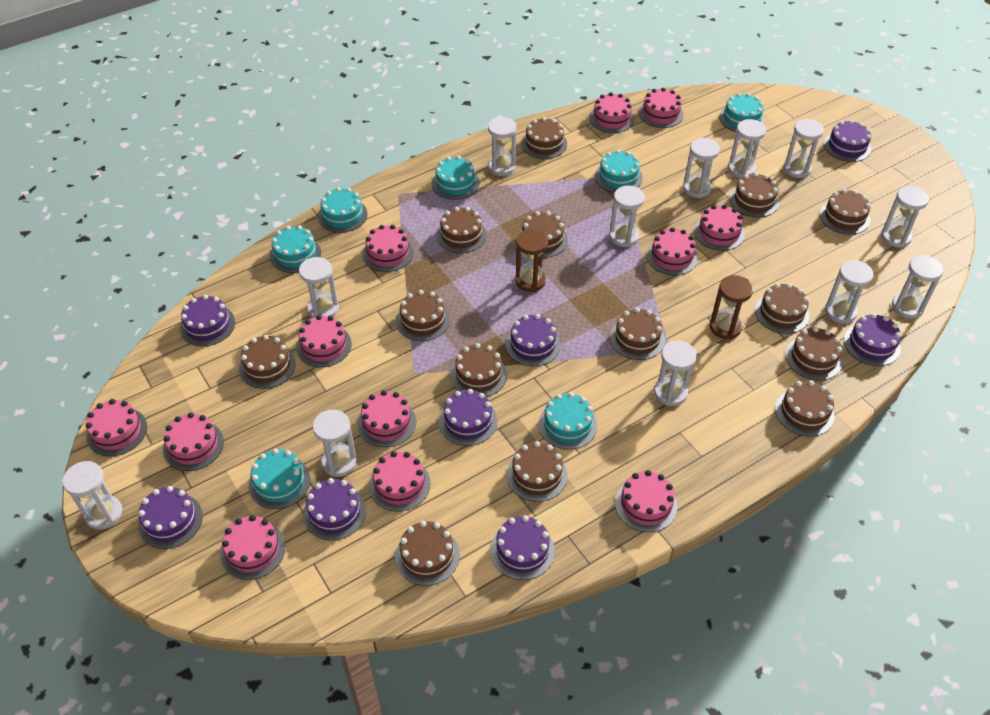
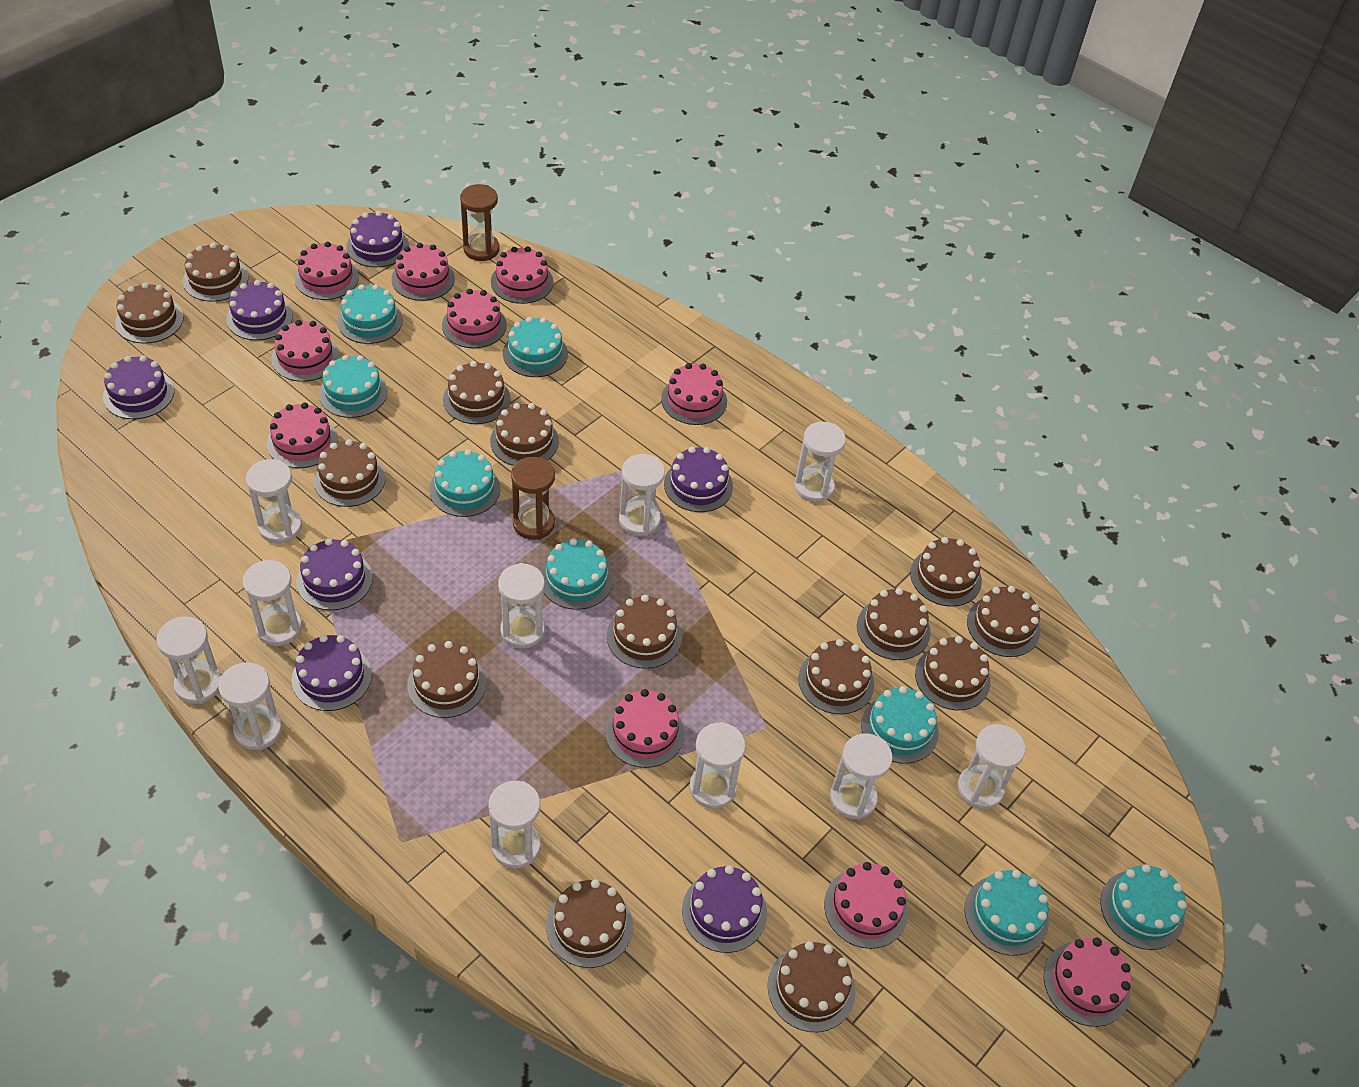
pink cake: [86,399,147,457] [163,412,224,471] [220,515,285,580] [296,315,352,367] [358,390,416,447] [363,225,414,272] [369,451,430,511] [589,92,634,133] [615,470,678,532] [639,88,684,128] [646,227,698,275] [694,204,745,251] = 12 -> [267,403,338,468] [271,320,339,382] [294,242,359,300] [391,243,455,301] [442,289,507,348] [491,247,553,304] [605,689,684,768] [661,363,727,425] [824,862,908,949] [1044,938,1131,1027] = 10
purple cake: [138,486,203,549] [180,295,235,346] [303,478,366,540] [439,389,497,446] [490,515,555,580] [506,314,561,366] [824,120,871,162] [844,313,901,366] = 8 -> [103,356,174,419] [226,280,293,340] [292,635,372,711] [296,538,372,610] [346,211,409,267] [664,447,733,512] [682,865,767,953] = 7
turquoise cake: [249,449,310,509] [270,225,321,273] [318,187,367,233] [432,156,480,200] [539,392,597,450] [595,150,643,193] [719,93,765,132] = 7 -> [319,355,387,418] [337,284,403,344] [429,450,500,517] [503,317,568,377] [541,538,613,610] [861,686,939,764] [965,870,1049,956] [1100,864,1187,950] = 8
white hourglass: [62,461,122,529] [299,257,339,318] [313,410,357,477] [488,117,517,176] [609,186,645,247] [654,340,697,406] [683,138,720,198] [728,119,766,178] [783,119,824,178] [825,260,874,324] [881,186,929,248] [892,255,944,319] = 12 -> [157,616,221,704] [219,662,282,750] [243,560,302,646] [246,459,302,543] [489,781,541,868] [498,563,545,649] [619,454,665,536] [689,722,746,809] [794,422,846,502] [830,734,893,820] [958,724,1026,809] = 11

